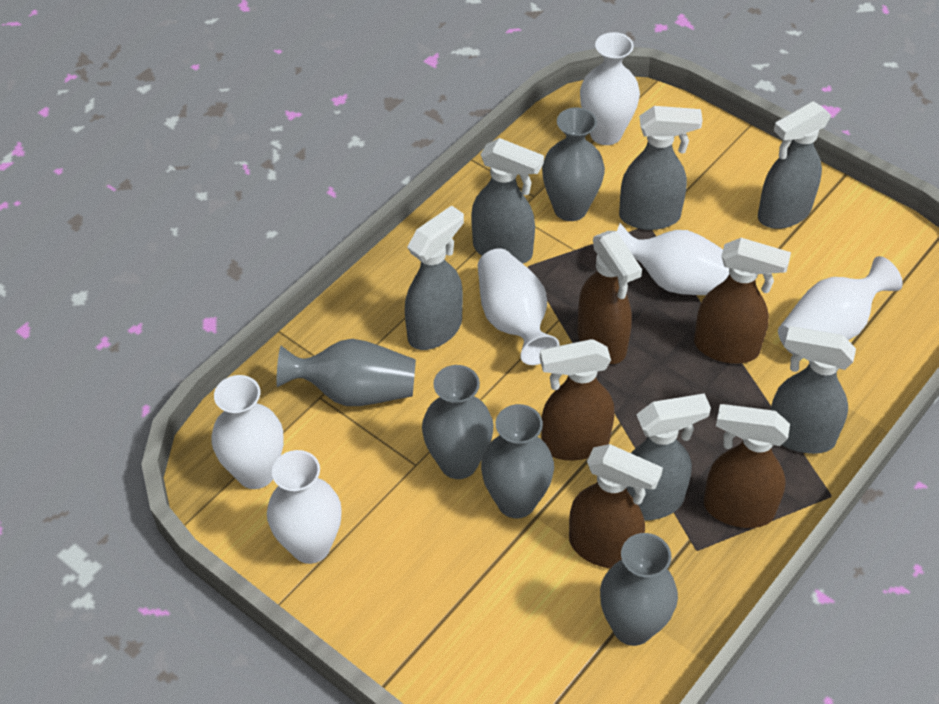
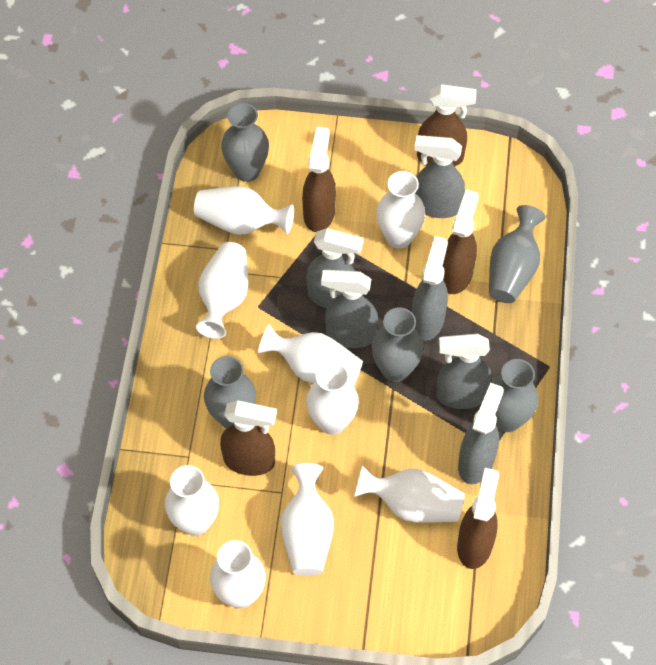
white vase: [211,375,284,489] [267,450,342,564] [478,248,559,365] [580,32,640,145] [617,223,729,295] [778,256,903,355] = 6 -> [165,465,219,536] [194,186,294,235] [196,242,248,339] [210,540,266,609] [258,324,363,386] [281,463,334,576] [306,361,359,435] [354,465,465,523] [376,171,425,249] = 9

